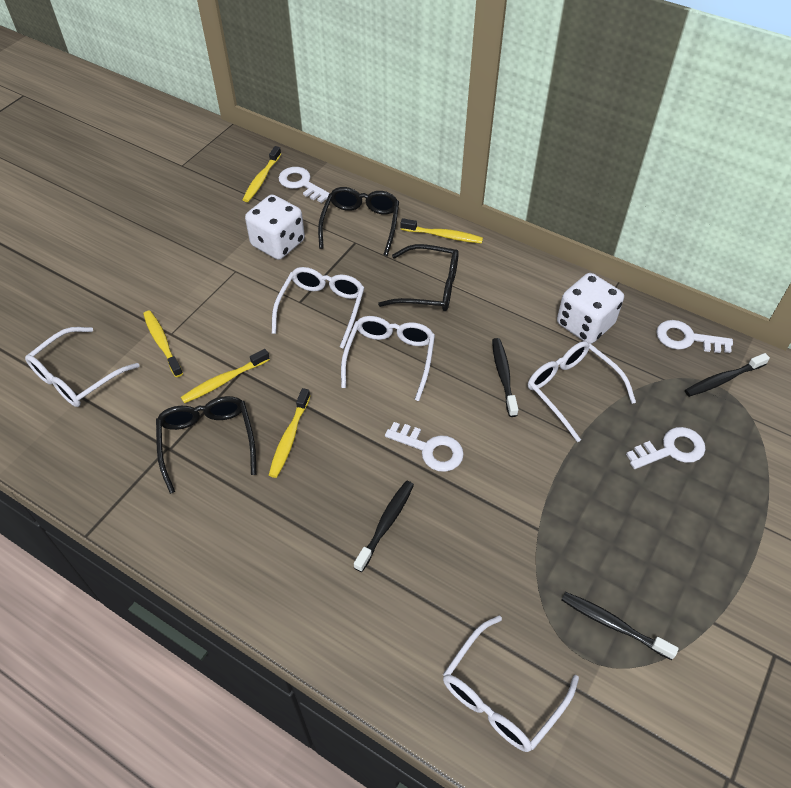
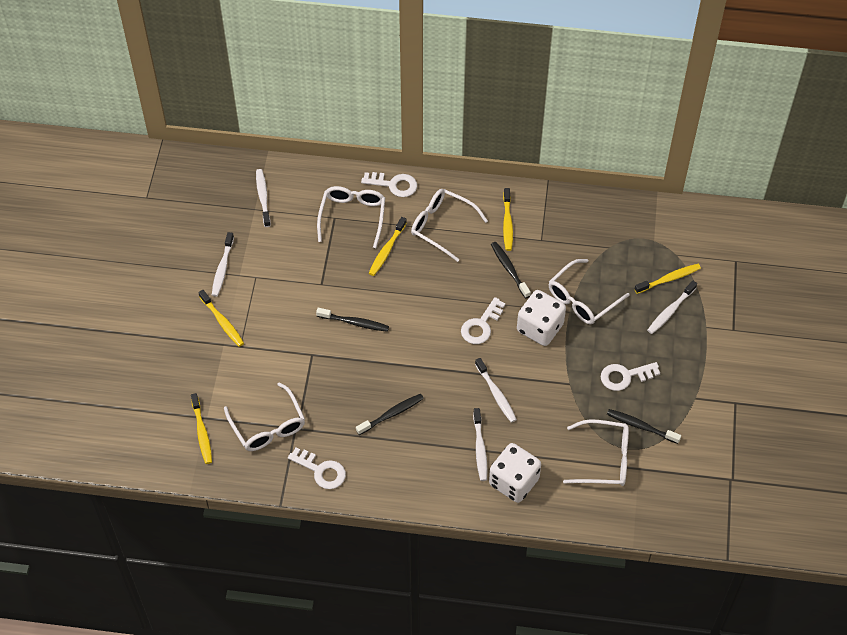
black glasses: [156,396,256,494] [318,187,399,256] [378,244,459,311] = 3 -> none = 0
white toothbrush: none = 0 -> [212,232,234,297] [256,169,271,227] [473,408,487,481] [475,358,517,423] [647,281,697,334] = 5

